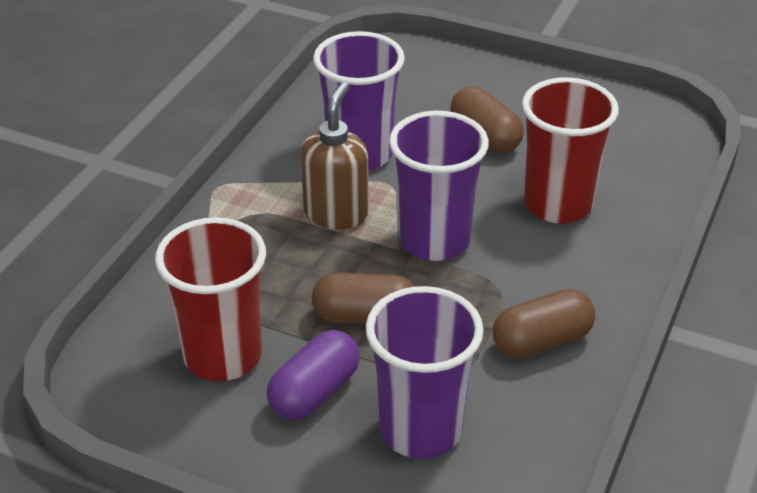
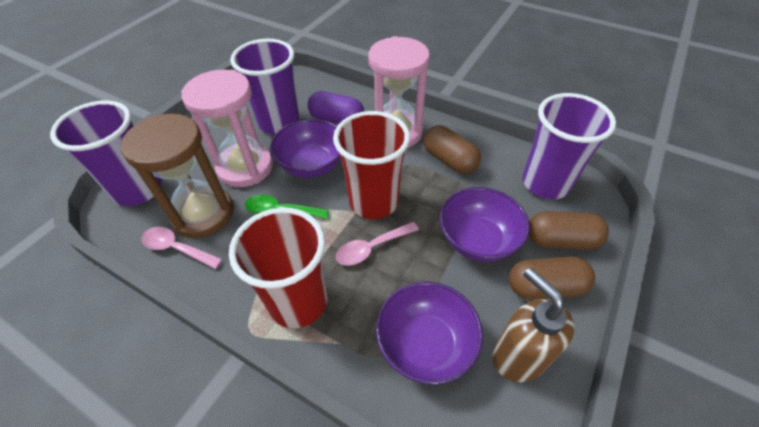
brown hourglass: none = 0 -> [121,114,234,238] = 1
green spoon: none = 0 -> [245,195,329,219] = 1
pink hourglass: none = 0 -> [181,70,273,187] [368,36,430,148] = 2
pink spoon: none = 0 -> [141,227,223,269] [336,222,419,266] = 2
purple bowl: none = 0 -> [270,119,341,178] [376,281,483,385] [440,187,530,262] = 3

